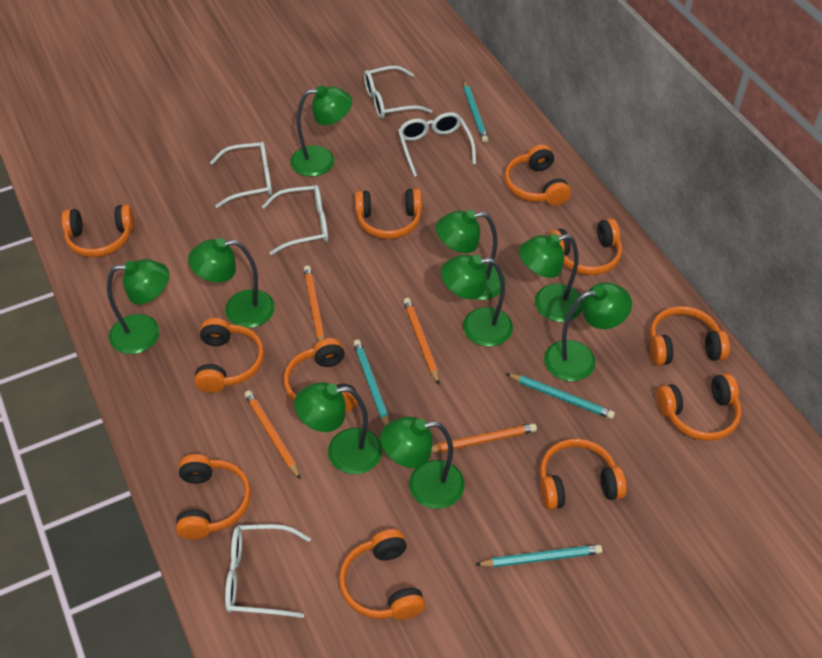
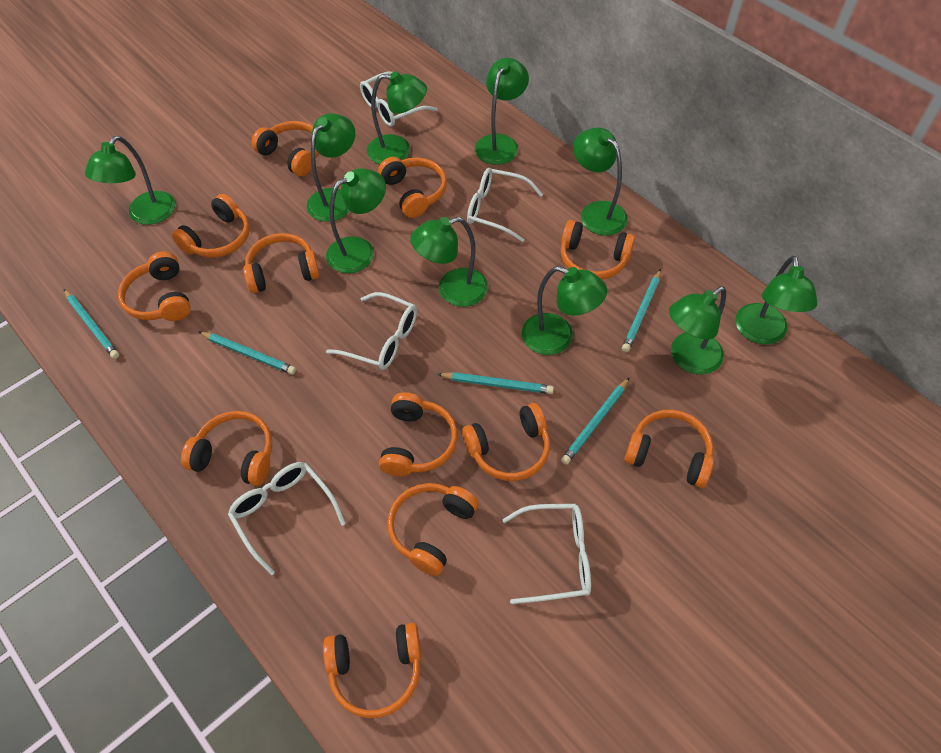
green lamp: [107,259,169,354] [188,238,275,328] [290,85,352,177] [294,382,382,474] [381,417,465,509] [436,210,506,300] [441,255,513,347] [519,233,584,322] [544,282,632,381] = 9 -> [85,136,175,225] [307,113,355,222] [326,168,386,273] [367,71,427,164] [410,217,488,307] [475,58,529,165] [522,266,607,355] [573,127,628,235] [669,287,726,375] [736,256,817,344] = 10
orange headphones: [61,204,135,257] [176,454,251,540] [194,318,264,393] [283,338,358,412] [339,529,425,620] [355,188,422,239] [504,144,571,206] [540,439,627,510] [548,218,622,275] [650,306,730,365] [657,373,741,441] = 11 -> [118,251,191,321] [172,194,250,257] [181,411,272,486] [243,233,320,293] [251,121,319,176] [323,623,421,718] [378,157,447,218] [379,392,458,476] [387,483,479,576] [462,403,550,481] [561,220,635,280] [624,410,714,488] = 12
orange pencil: [244,390,300,479] [304,265,325,342] [403,298,439,384] [431,423,537,453] = 4 -> none = 0
turquoise pencil: [353,339,389,425] [463,80,489,143] [475,545,602,567] [506,373,615,419] = 4 -> [64,289,119,359] [198,331,296,375] [437,372,554,394] [561,377,630,465] [622,269,661,352] = 5

